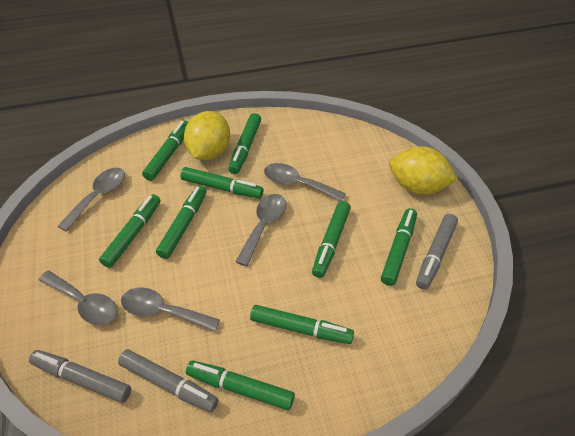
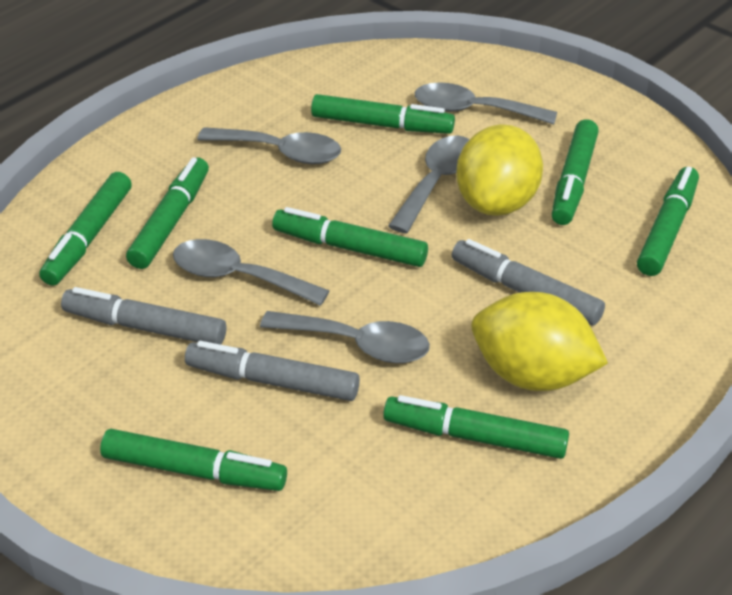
green marker: [99,194,160,268] [142,121,188,181] [156,185,207,259] [180,167,263,198] [186,360,295,410] [228,113,261,174] [250,305,354,344] [312,201,351,278] [381,208,417,286] = 9 -> [39,172,132,286] [100,429,287,491] [126,157,209,269] [272,207,428,267] [311,94,455,134] [383,395,569,459] [552,119,599,225] [637,167,699,276] = 8

